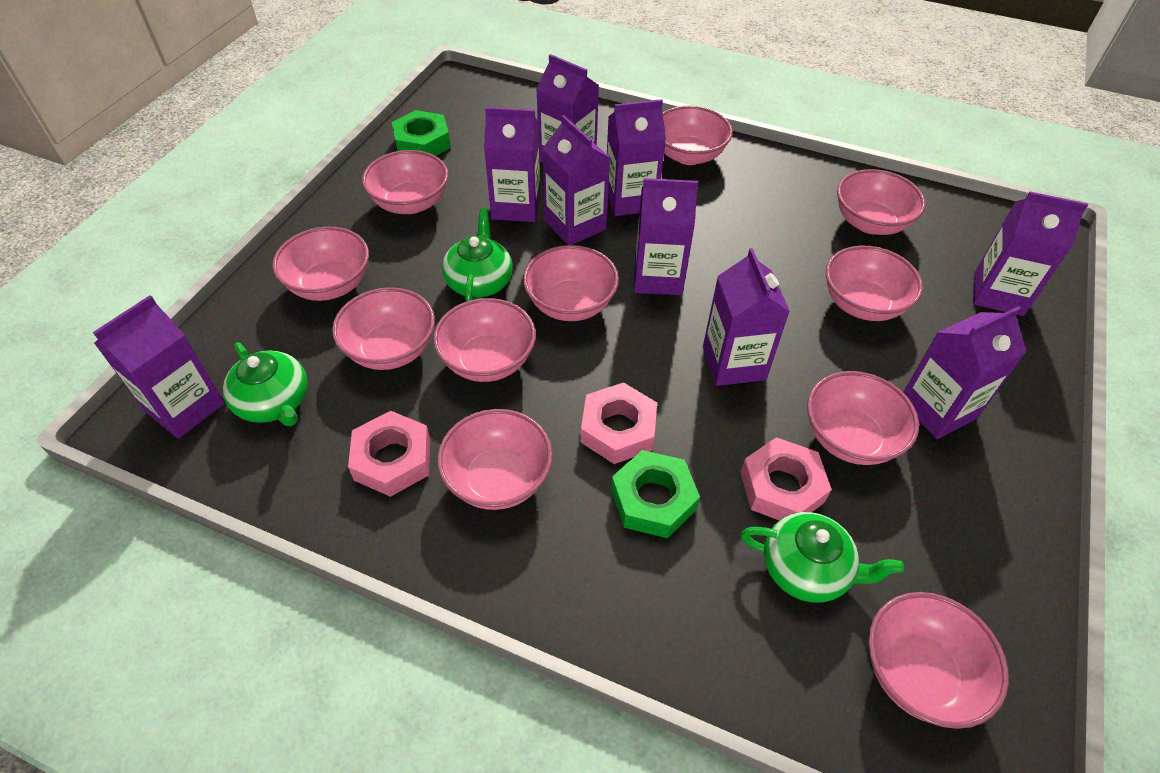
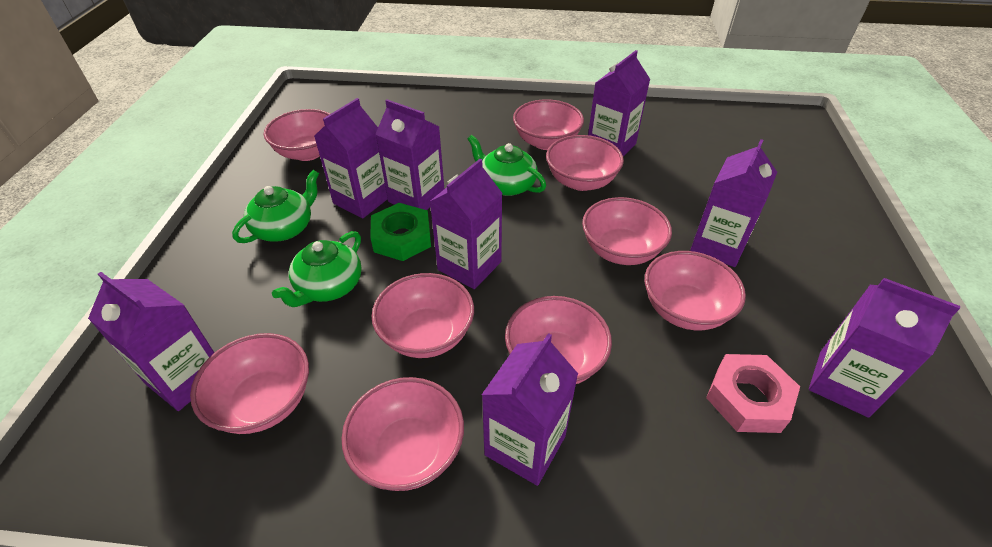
green nut: [392,110,451,156] [611,450,700,538] = 2 -> [370,203,431,261] = 1
pink bowl: [272,227,369,301] [332,287,435,370] [362,150,448,214] [433,298,536,382] [437,409,553,510] [523,245,619,321] [663,106,733,165] [807,371,919,465] [826,246,923,321] [837,169,926,235] [868,592,1009,729] = 11 -> [190,333,309,434] [264,109,330,161] [342,377,464,491] [372,273,474,358] [505,296,612,384] [513,99,584,150] [546,135,624,191] [582,197,672,265] [645,251,746,330] = 9
pink nut: [348,411,430,497] [581,383,657,464] [741,437,832,520] = 3 -> [706,354,800,433] = 1
purple carton: [93,295,225,439] [484,107,541,222] [536,54,599,163] [542,115,610,245] [607,99,666,216] [634,178,698,295] [703,248,790,386] [903,306,1026,439] [973,192,1088,316] = 9 -> [88,272,214,411] [314,98,388,218] [375,99,444,210] [429,159,503,289] [482,333,578,486] [588,50,650,156] [690,139,777,267] [809,278,960,418] = 8

